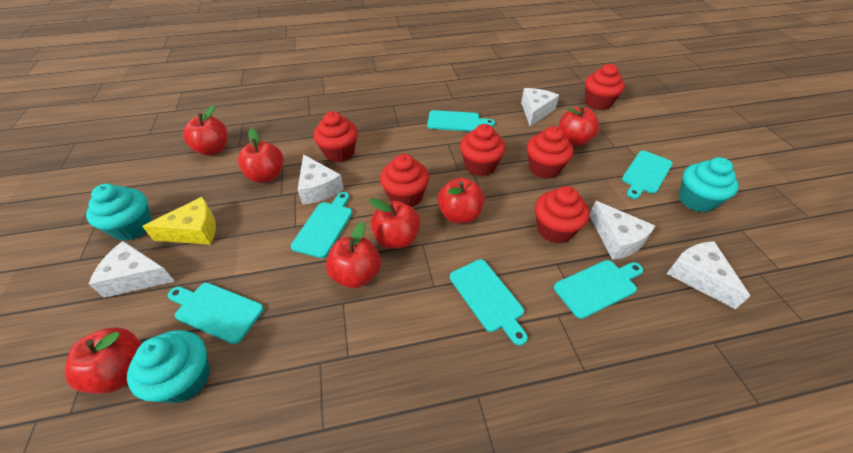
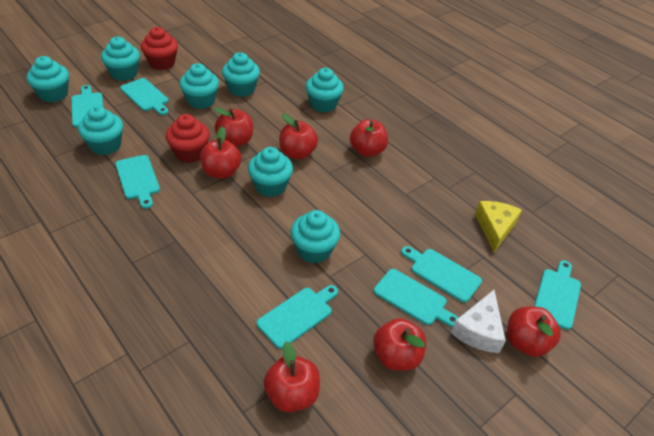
red cupcake: [313,111,358,162] [380,154,429,207] [460,124,506,176] [527,126,573,179] [535,186,589,244] [585,64,625,110] = 6 -> [141,27,178,70] [166,114,210,163] = 2
turquoise cupcake: [86,184,152,241] [127,330,210,403] [679,157,739,212] = 3 -> [27,56,69,103] [78,106,123,155] [101,37,140,81] [180,63,219,109] [222,52,260,97] [248,147,293,197] [291,210,340,263] [306,68,344,112] = 8
turquoise cutting board: [168,283,264,344] [291,192,352,258] [427,110,495,131] [450,259,528,346] [554,260,643,319] [622,151,673,199] = 6 -> [71,85,104,127] [115,155,160,209] [120,78,169,115] [257,285,338,349] [374,269,458,327] [401,246,482,303] [534,260,581,330] = 7
white cheese: [89,241,175,298] [298,154,344,205] [521,88,559,127] [589,201,655,260] [667,241,750,309] = 5 -> [451,290,506,353] = 1

